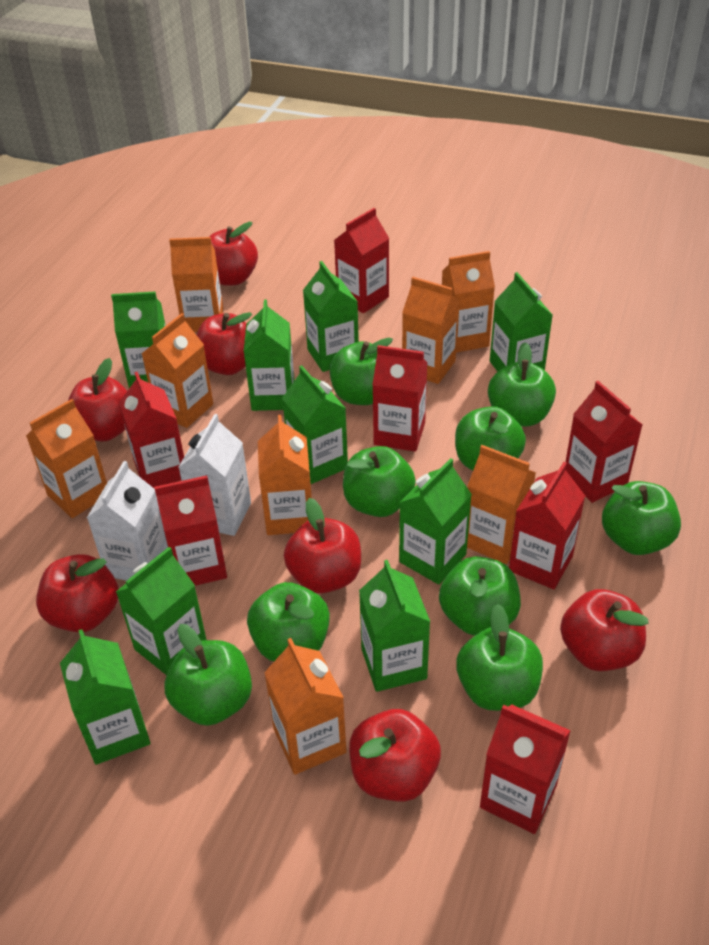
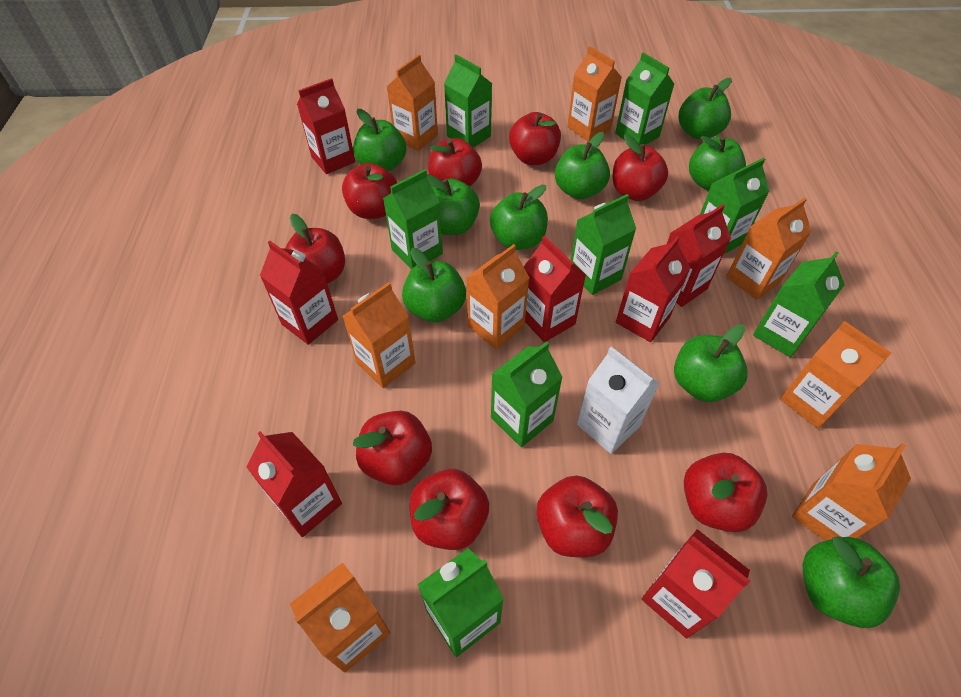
green carton: [60,629,150,765] [111,291,166,388] [116,547,207,675] [244,299,295,411] [282,365,348,484] [303,261,359,372] [359,560,430,692] [399,458,472,585] [490,272,553,372] = 9 -> [383,169,443,270] [417,548,504,657] [444,54,492,147] [491,341,563,447] [571,194,636,295] [615,52,674,145] [700,158,770,254] [753,251,845,357] = 8
red apple: [36,554,118,632] [68,358,127,441] [197,312,252,375] [209,222,258,286] [284,498,361,593] [349,709,441,802] [560,589,649,671] = 7 -> [285,214,345,284] [342,163,397,219] [353,411,432,485] [410,469,489,550] [428,138,482,186] [509,112,561,165] [536,476,618,557] [613,134,668,201] [684,453,767,532] = 9
white carton: [87,461,168,581] [178,414,251,536] = 2 -> [577,347,660,454] = 1

